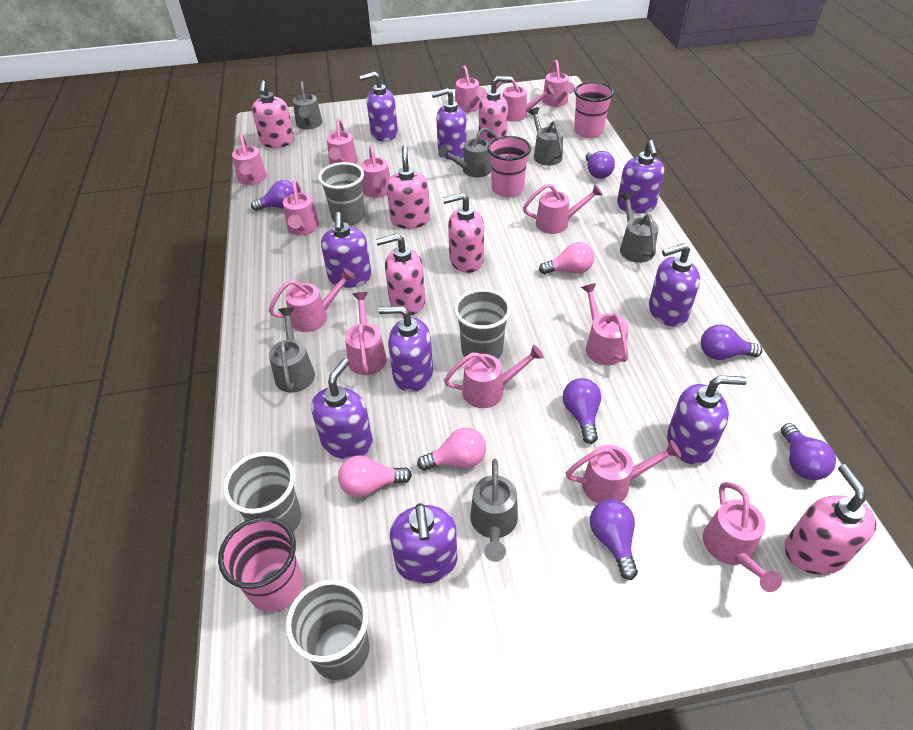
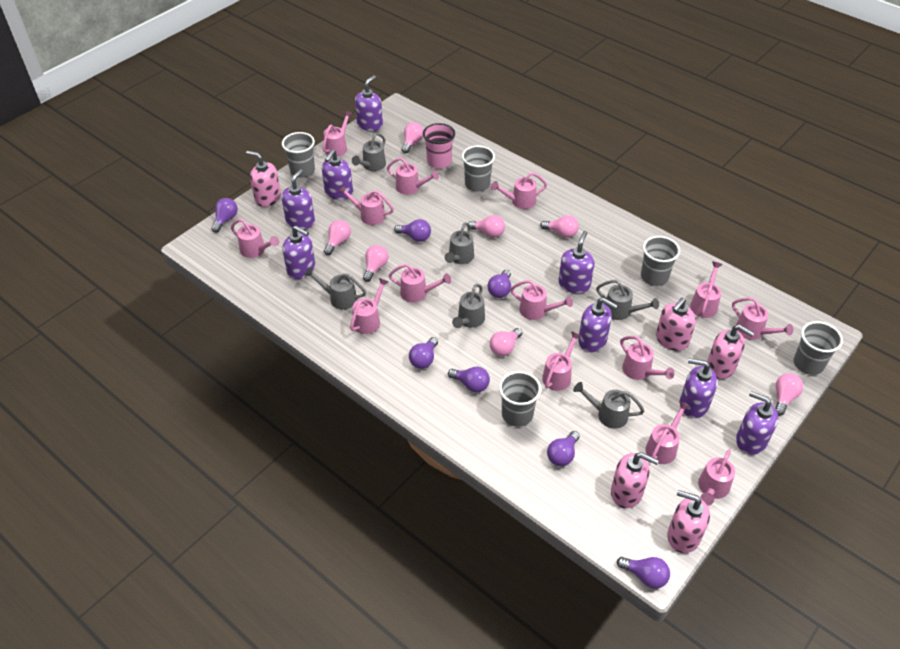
grey cup: [223,452,301,532] [286,580,370,680] [318,162,365,226] [454,289,511,359] = 4 -> [282,132,315,178] [462,145,495,192] [499,371,541,427] [641,236,680,286] [794,321,843,375] = 5
pink cup: [218,517,303,612] [487,136,531,197] [574,82,614,138] = 3 -> [423,123,455,168] = 1
pink light bulb: [338,455,412,497] [417,427,486,471] [539,242,594,274] = 3 -> [324,220,351,255] [363,245,388,282] [402,122,424,153] [468,215,505,237] [490,328,523,356] [540,215,579,238] [775,373,803,416] = 7
pink soap dispenser: [252,80,294,148] [376,233,425,315] [387,145,430,229] [443,193,484,273] [479,76,512,142] [784,464,876,575] = 6 -> [246,150,281,207] [611,452,659,508] [656,298,696,351] [668,490,710,553] [707,324,754,379] = 5
purple light bulb: [251,180,298,211] [563,378,601,444] [586,151,615,179] [590,499,638,580] [701,325,762,360] [781,423,836,480] = 6 -> [211,198,238,233] [394,219,431,242] [409,337,438,369] [448,367,490,392] [488,269,511,298] [547,431,580,466] [617,557,670,589] = 7
purple soap dispenser: [311,358,373,459] [321,212,371,288] [360,72,398,142] [379,306,433,392] [390,503,457,584] [432,88,466,160] [617,140,664,214] [649,243,700,327] [667,376,747,465] = 9 -> [281,169,315,229] [283,225,315,279] [322,150,353,200] [355,75,383,131] [558,231,595,293] [578,297,618,352] [680,358,718,418] [736,391,778,455] = 8

